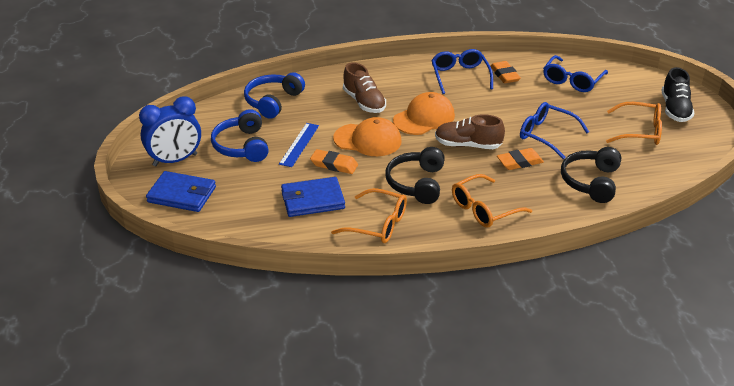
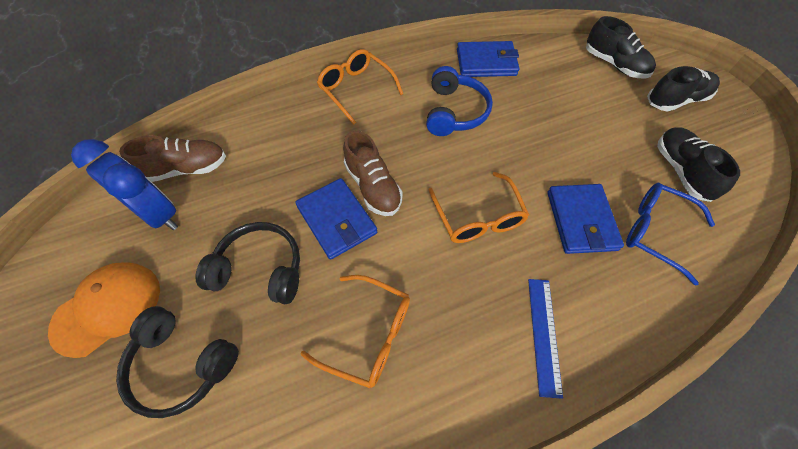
black shoe: [661,67,694,122] = 1 -> [586,16,656,79] [647,66,720,112] [657,127,740,202] = 3
blue glasses: [431,49,493,94] [520,102,589,159] [543,55,608,92] = 3 -> [626,183,715,286] = 1
blue headphones: [211,109,269,162] [244,72,305,119] = 2 -> [426,66,493,136] = 1
blue wallet: [146,171,216,212] [281,177,345,217] = 2 -> [295,178,377,260] [457,41,519,77] [547,184,624,254] = 3
orange cap: [333,117,402,156] [393,92,455,135] = 2 -> [48,262,160,358] = 1
orange eraser: [310,149,358,174] [491,61,521,83] [497,148,544,170] = 3 -> none = 0

